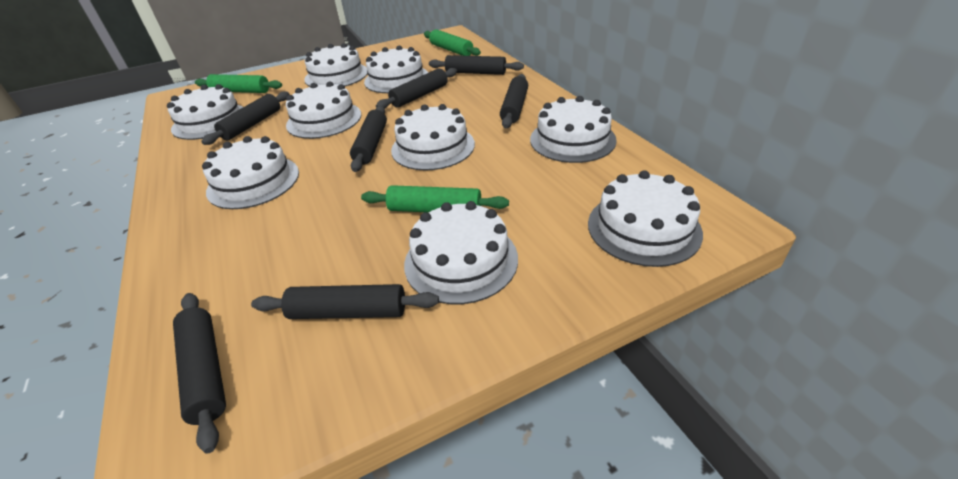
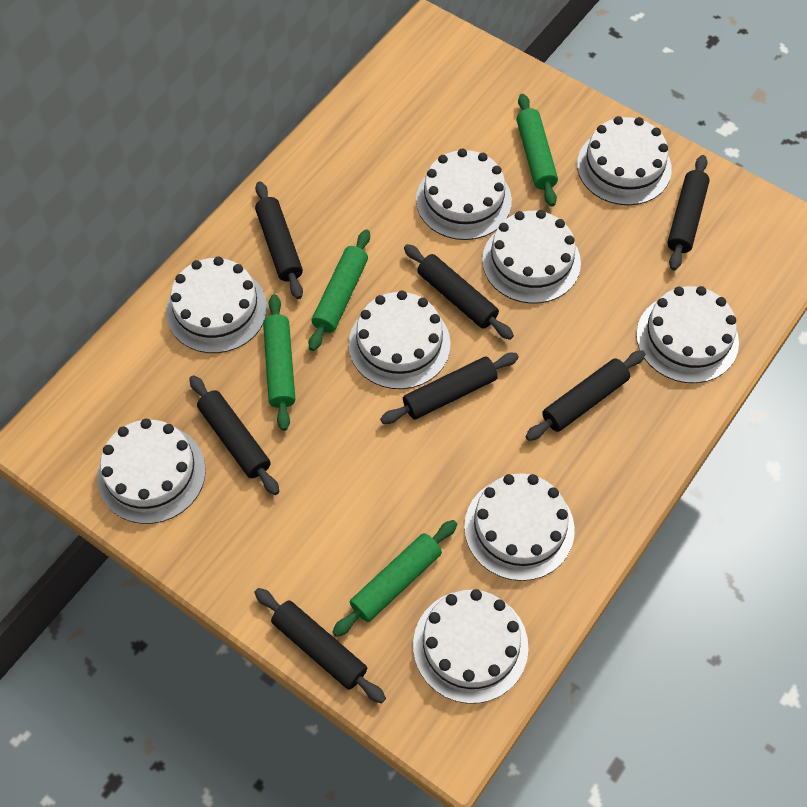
green rolling pin: [195,74,282,93] [361,185,509,213] [424,29,481,56] = 3 -> [263,294,295,431] [309,229,370,351] [333,520,457,637] [517,94,558,207] = 4

